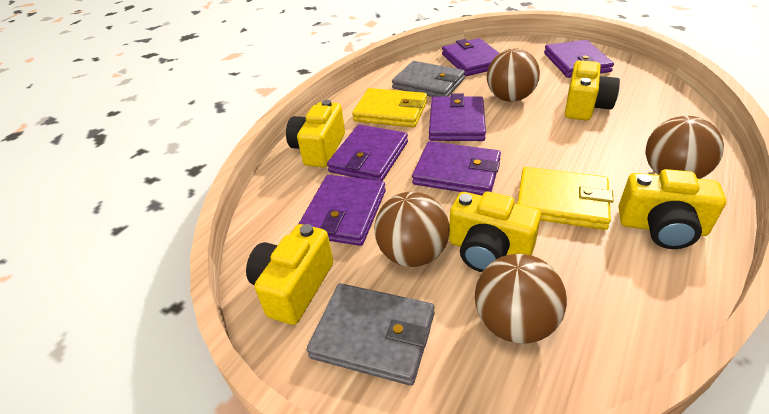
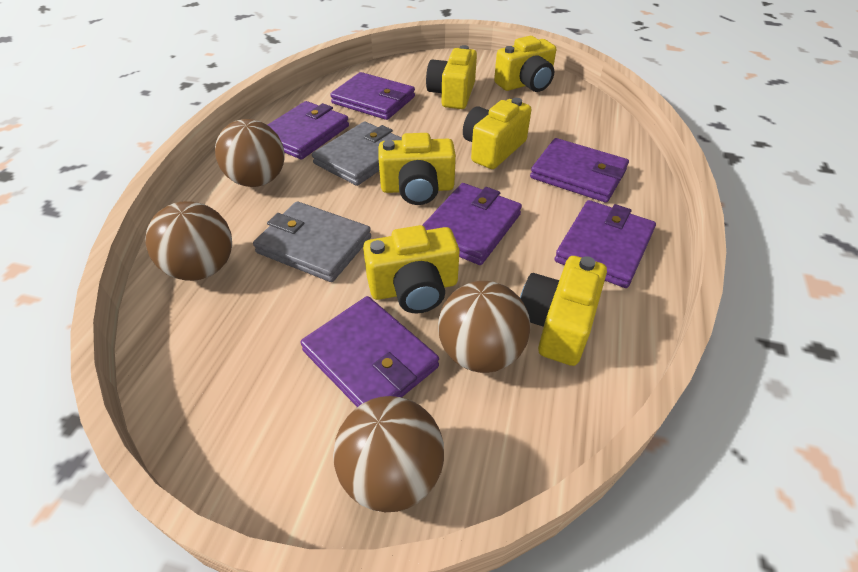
yellow camera: [246,224,333,325] [286,100,345,167] [449,191,541,272] [565,60,620,121] [618,169,726,249] = 5 -> [363,225,459,313] [378,133,456,205] [426,45,477,109] [463,98,531,169] [494,36,556,92] [520,256,607,366] = 6
yellow wallet: [352,88,427,127] [517,167,614,230] = 2 -> none = 0

